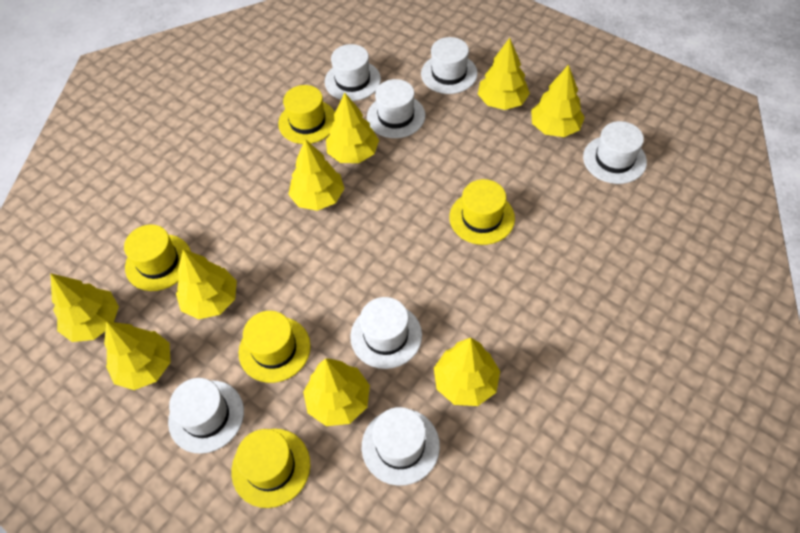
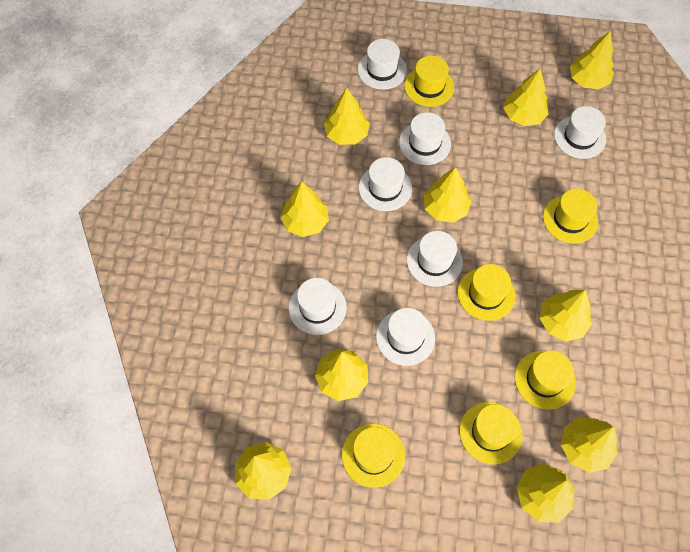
yellow hat: [124,225,191,291] [231,429,310,508] [238,311,311,383] [278,85,335,144] [449,179,515,245] = 5 -> [342,424,405,488] [404,56,454,107] [458,264,515,321] [460,402,523,465] [515,351,576,410] [543,189,598,243] = 6
yellow tree: [50,273,119,342] [104,321,171,390] [176,249,237,319] [288,139,345,211] [303,358,370,426] [326,93,379,163] [434,338,500,406] [478,38,530,110] [531,65,585,137] = 9 -> [235,442,291,500] [280,182,329,237] [315,349,368,401] [324,88,369,145] [424,167,472,223] [503,69,549,126] [517,464,574,523] [540,290,592,341] [561,417,618,473] [570,31,614,90] = 10

